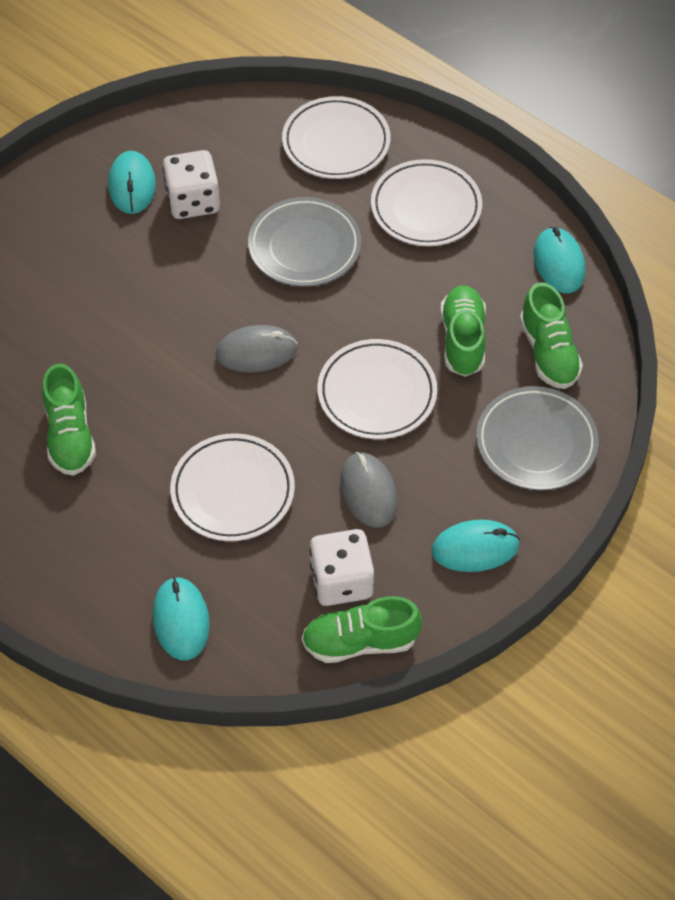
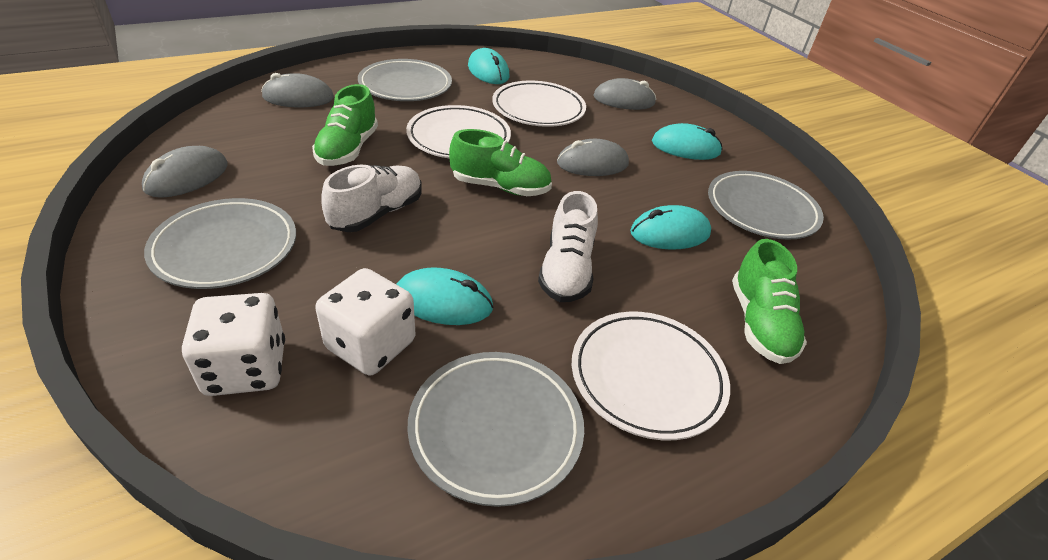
green shoe: [42,364,96,476] [302,596,422,663] [440,285,486,377] [520,282,583,389] = 4 -> [312,84,378,166] [449,129,552,196] [732,239,807,364] = 3
grey mouse: [215,325,298,372] [340,452,398,528] = 2 -> [142,146,228,198] [261,73,334,107] [557,139,629,176] [593,78,656,110] = 4
grey plate: [248,197,361,287] [476,386,599,490] = 2 -> [144,198,296,289] [358,59,452,101] [408,352,584,507] [708,171,824,240] = 4
white plate: [170,433,295,541] [282,96,390,179] [317,339,437,439] [371,159,482,246] = 4 -> [406,105,511,158] [492,81,586,127] [572,312,730,440] = 3
white shoe: none = 0 -> [321,165,422,232] [538,191,598,302] = 2

